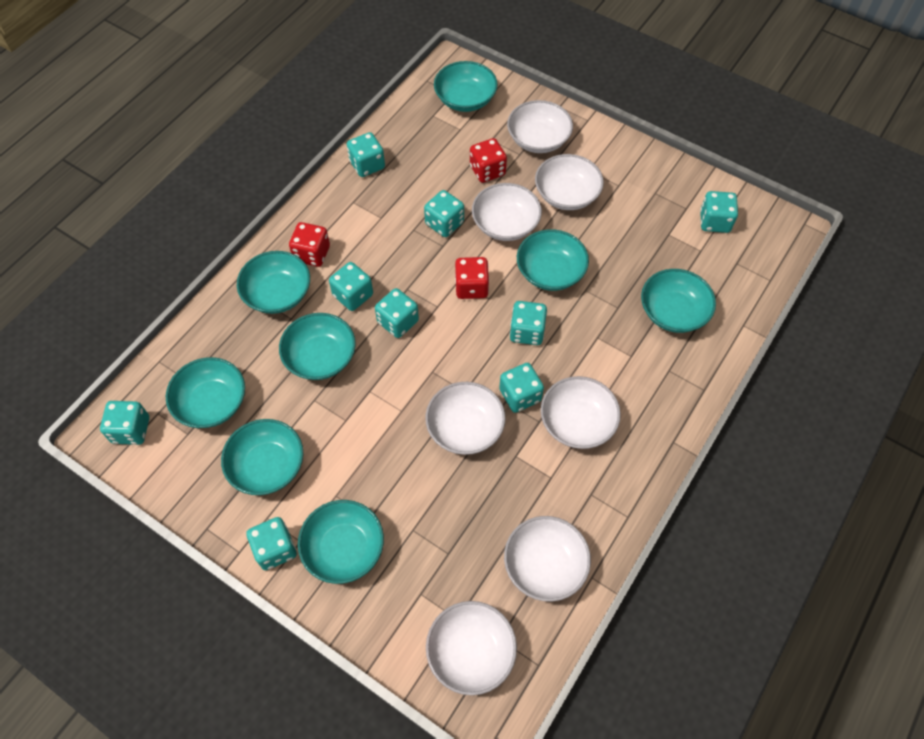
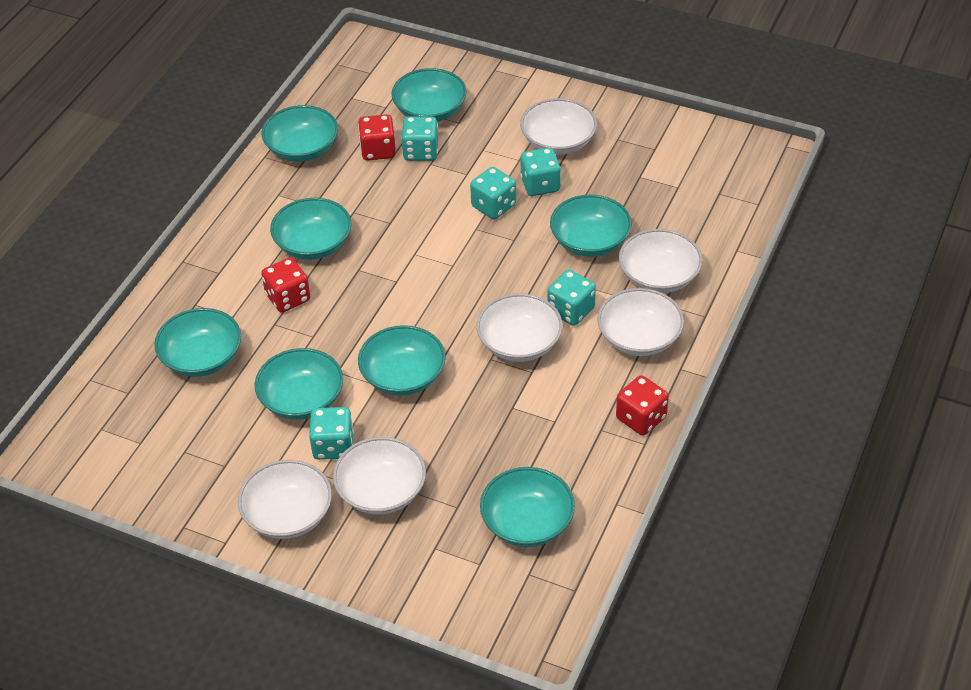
turquoise dice: [100,401,149,445] [246,517,297,570] [329,262,373,311] [347,132,385,177] [375,288,419,338] [424,190,464,237] [499,363,544,413] [510,301,547,345] [700,191,738,233] = 9 -> [309,407,354,460] [401,116,438,161] [470,167,516,219] [520,148,561,196] [547,270,596,326] = 5
white bowl: [425,382,505,455] [426,601,517,695] [472,183,542,241] [504,516,591,602] [507,100,573,153] [535,154,604,210] [541,376,621,449] = 7 -> [238,460,332,539] [333,437,426,515] [476,294,563,362] [520,98,597,155] [597,288,684,356] [619,229,702,293] = 6

